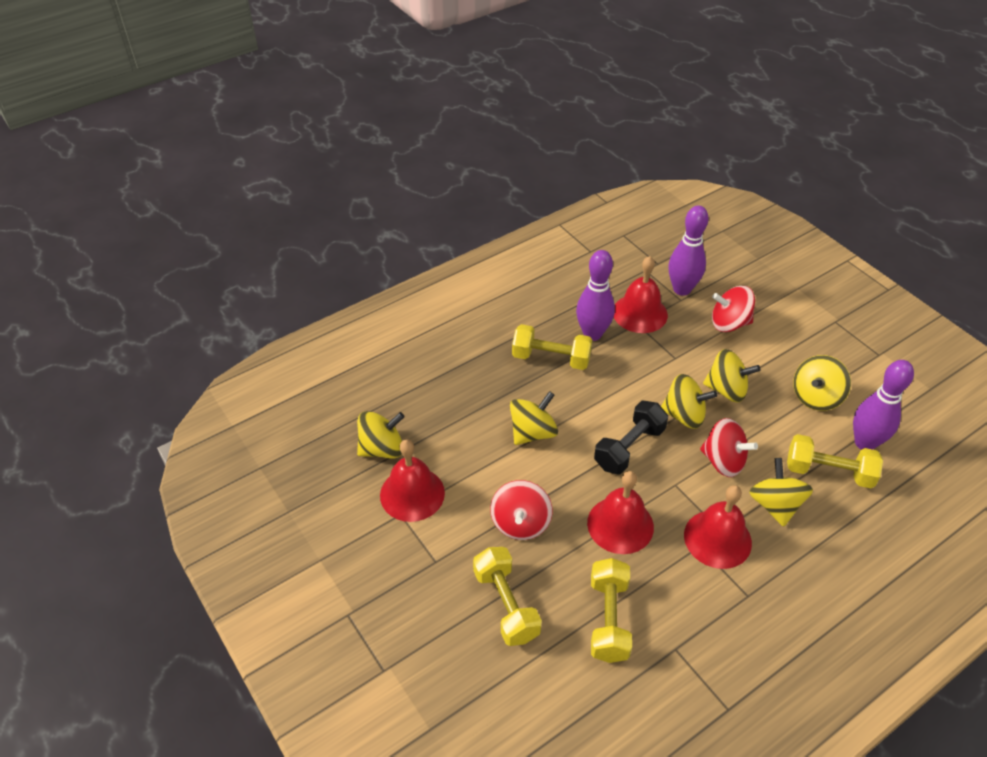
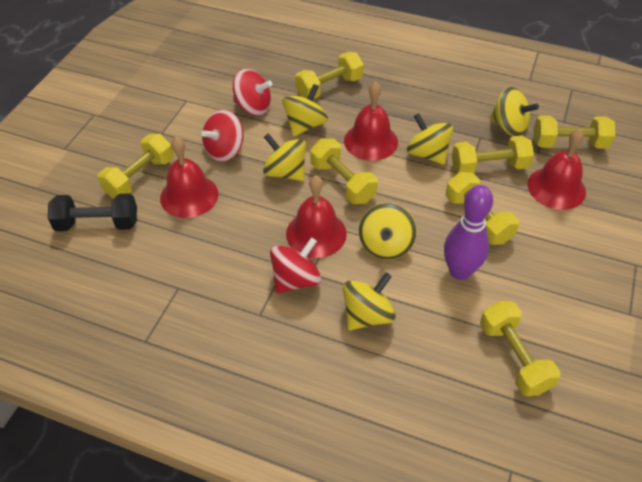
purple bowling pin: [576,250,615,341] [668,205,709,296] [853,360,914,450] = 3 -> [444,185,493,280] = 1
yellow dumbbell: [473,547,542,646] [512,324,593,370] [591,558,632,663] [787,434,883,488] = 4 -> [98,134,173,199] [295,52,364,99] [310,138,378,204] [446,172,519,245] [452,135,534,173] [480,301,561,396] [534,116,615,149] = 7

